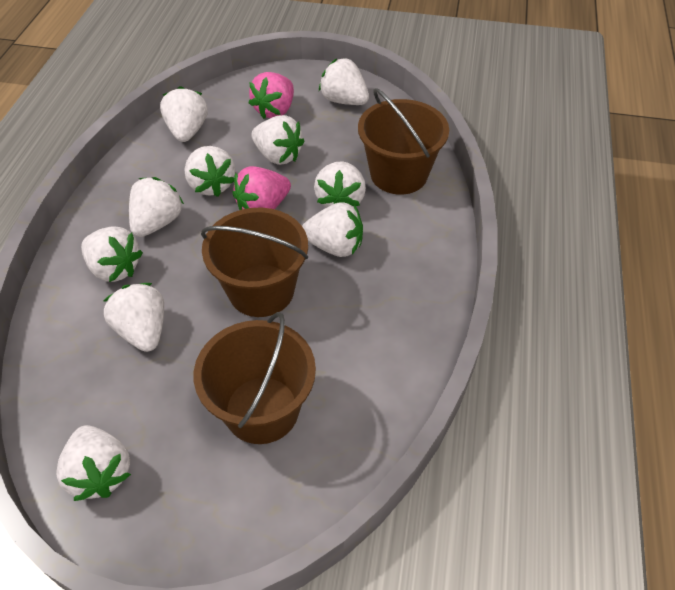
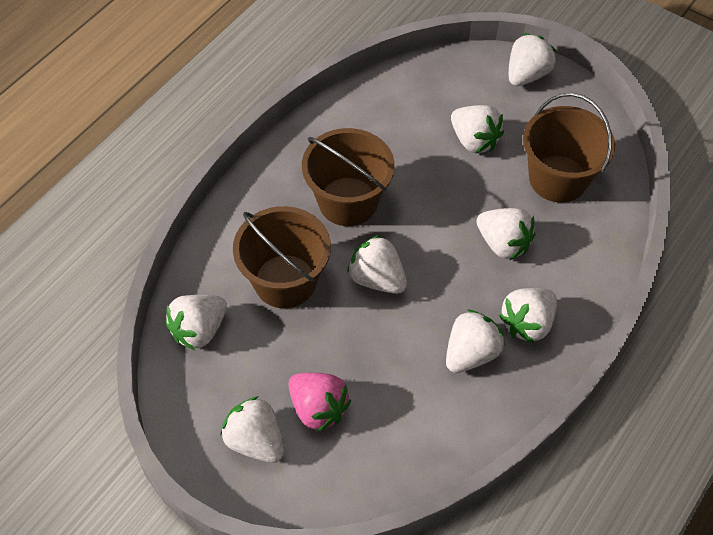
pink strawberry: [232,166,291,210] [249,72,294,119] = 2 -> [289,373,351,432] = 1
white strawberry: [56,425,131,501] [81,226,143,282] [103,283,164,352] [129,177,184,237] [160,86,208,142] [185,146,235,197] [251,115,305,165] [302,202,363,257] [314,161,366,208] [319,58,369,105] = 10 -> [165,295,227,350] [220,396,284,463] [347,235,407,294] [446,309,505,373] [451,105,504,153] [477,208,536,261] [499,288,557,344] [509,33,556,86] = 8

